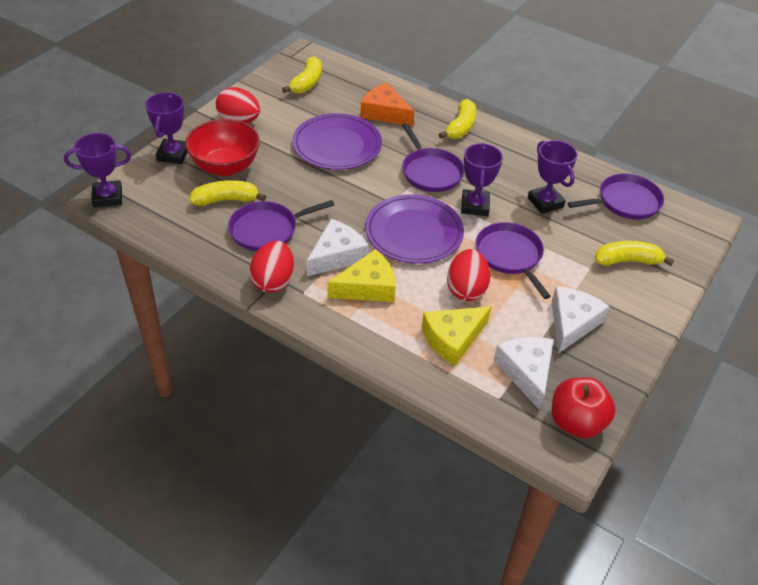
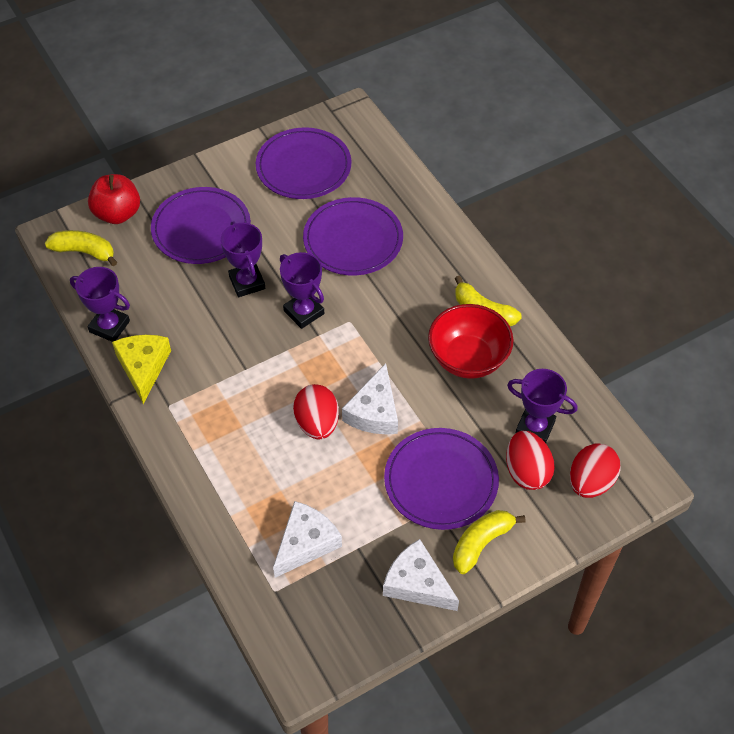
orange cheese: [360,83,415,126] = 1 -> none = 0
purple pan: [228,200,334,251] [402,123,465,192] [476,222,551,299] [568,174,664,219] = 4 -> none = 0
purple plate: [292,113,382,170] [365,194,464,264] = 2 -> [151,187,251,264] [256,127,352,199] [303,197,403,275] [384,428,499,530] = 4
yellow banana: [189,180,266,206] [282,56,322,94] [439,99,476,139] [595,241,674,266] = 4 -> [45,230,117,266] [453,510,526,574] [455,275,522,326] = 3
yellow cheese: [328,249,396,302] [422,306,491,366] = 2 -> [112,335,171,404] = 1

